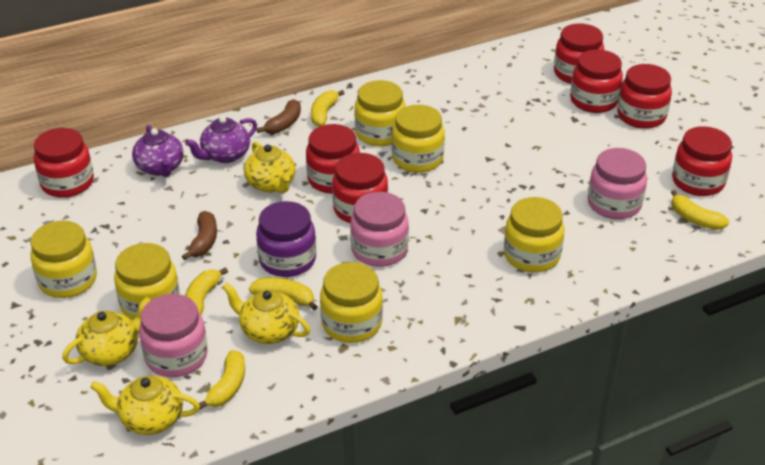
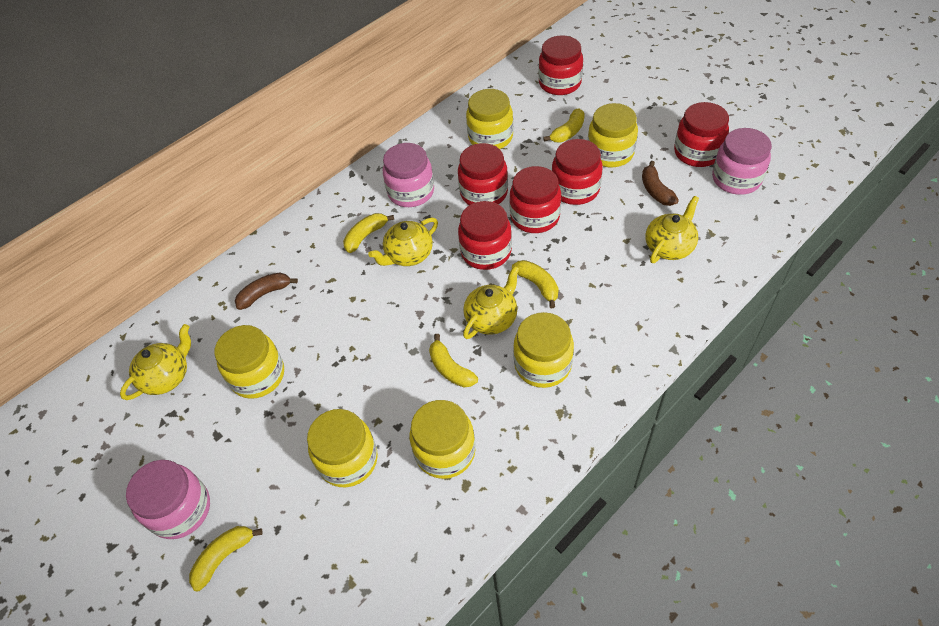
purple jar: [256,201,316,277] = 1 -> none = 0
purple teapot: [132,125,184,177] [185,116,257,163] = 2 -> none = 0
red jar: [34,128,94,198] [306,124,360,194] [332,153,388,223] [554,23,604,84] [570,50,623,113] [617,64,672,129] [672,126,732,196] = 7 -> [458,143,508,205] [458,201,512,270] [509,166,561,233] [539,35,583,95] [552,139,603,205] [674,102,729,167] = 6

